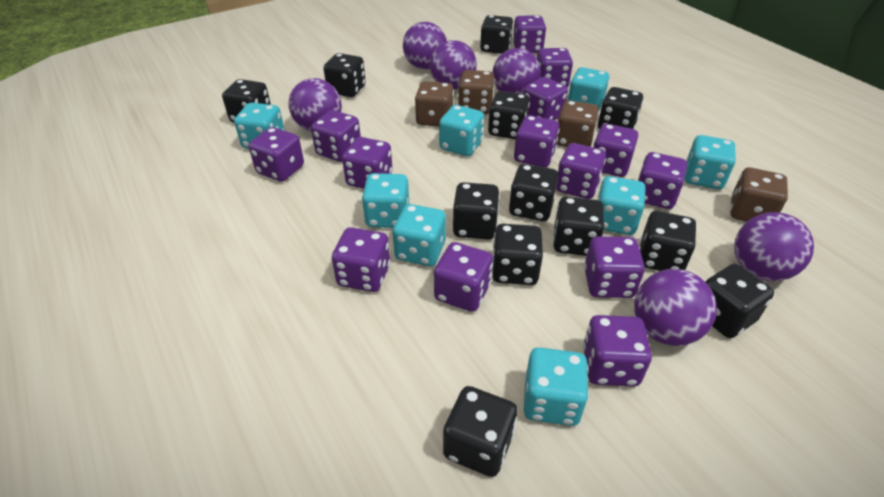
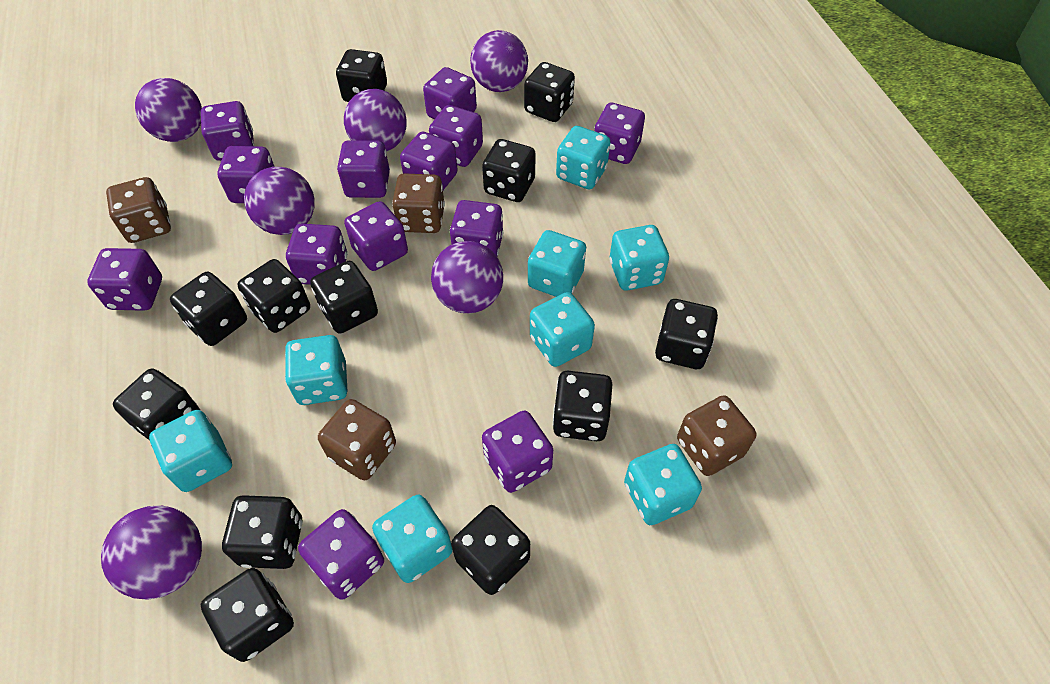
purple dice: [249,127,304,181] [311,110,361,162] [332,227,390,292] [342,137,393,189] [434,242,493,312] [513,15,546,53] [514,115,560,167] [523,77,568,120] [537,48,573,87] [556,143,606,199] [583,315,652,387] [584,236,645,298] [593,124,638,177] [638,152,687,209] = 14 -> [87,248,162,311] [201,101,254,161] [217,146,275,203] [286,223,347,285] [298,509,384,600] [337,140,390,198] [344,201,408,271] [400,132,458,190] [423,67,477,120] [429,105,483,167] [450,200,503,257] [482,411,553,493] [595,103,645,164] = 13

